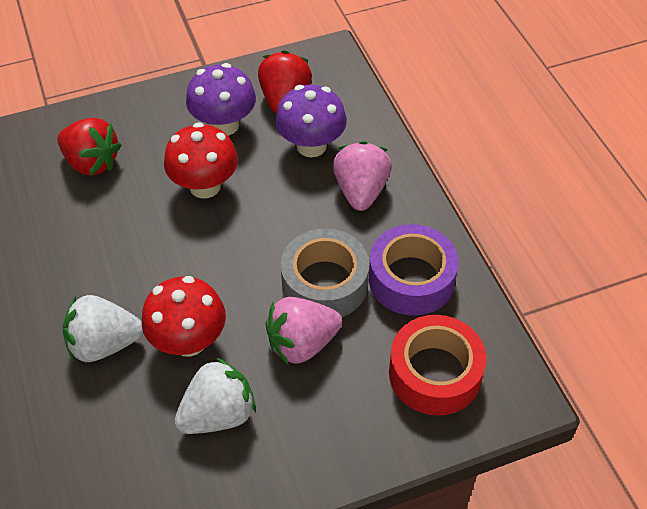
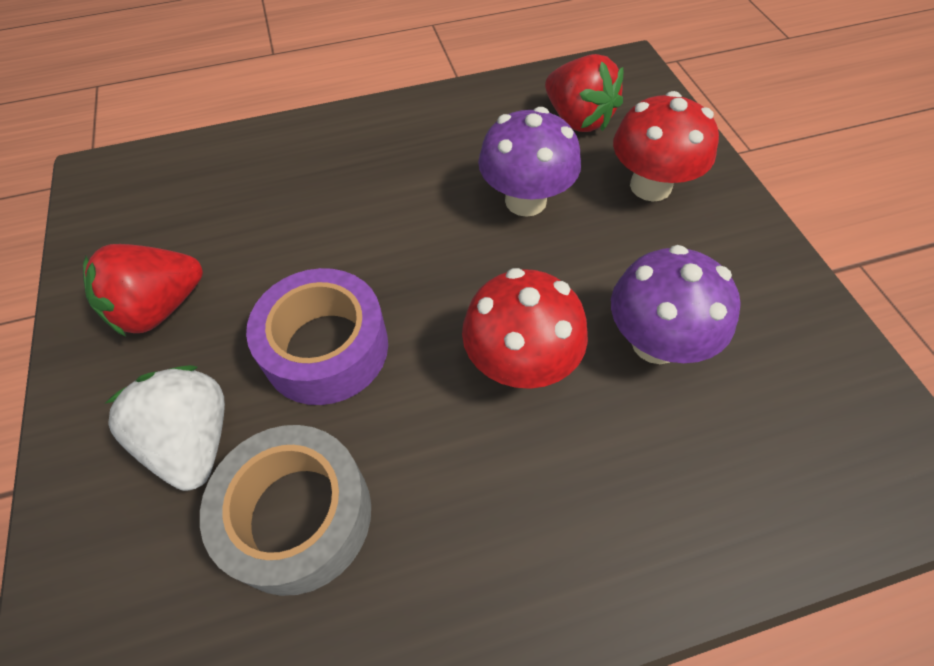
pink strawberry: [266,297,342,364] [333,141,392,211] = 2 -> none = 0
red tape: [389,315,486,416] = 1 -> none = 0
white strawberry: [63,295,143,362] [175,357,256,434] = 2 -> [105,365,225,491] = 1

